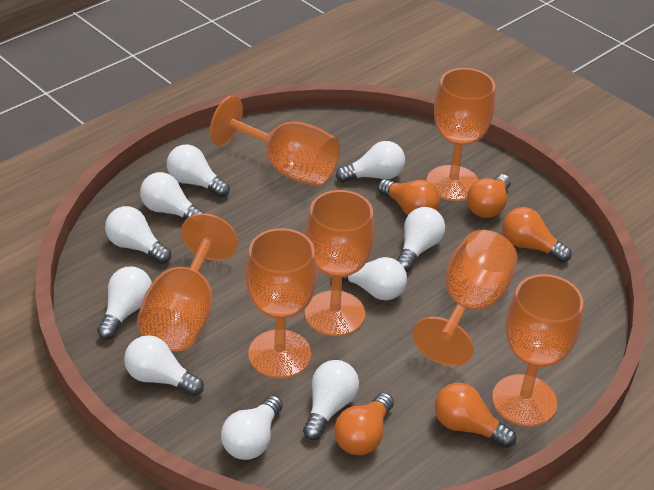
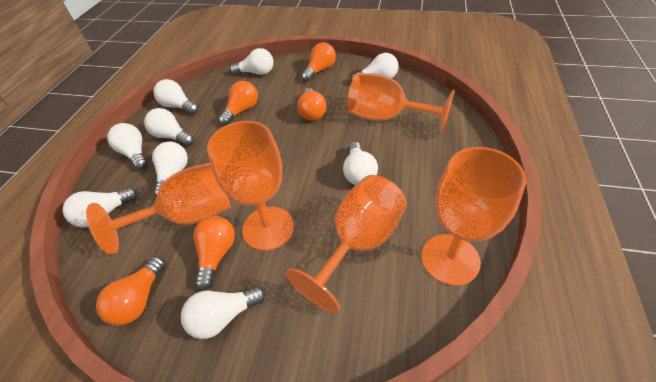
orange goblet: [137,213,238,351] [210,96,340,187] [245,228,317,378] [305,190,375,336] [412,230,518,366] [426,68,495,201] [492,274,584,426] = 7 -> [86,163,231,254] [207,121,294,251] [286,175,407,313] [347,73,455,134] [421,147,526,286] = 5
white light bulb: [97,266,152,339] [105,206,171,264] [124,335,204,396] [140,172,204,219] [167,145,230,197] [221,395,283,460] [303,360,359,440] [336,141,405,182] [342,257,407,300] [397,207,445,272] = 10 -> [63,188,138,228] [107,123,148,170] [144,108,194,146] [152,141,188,197] [153,79,198,115] [181,286,266,339] [230,48,273,75] [343,142,378,185] [351,53,398,82] = 9

